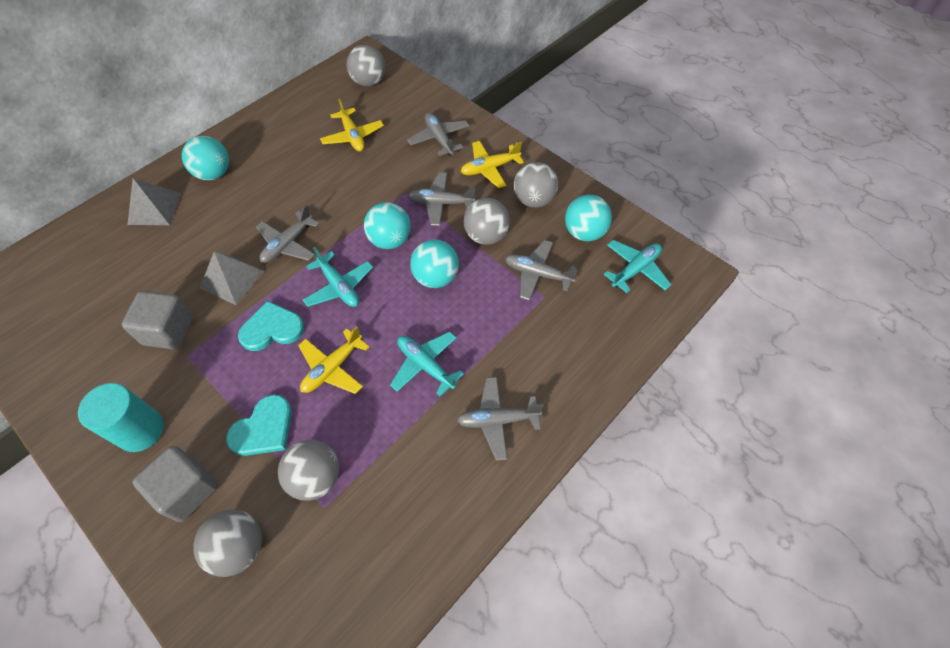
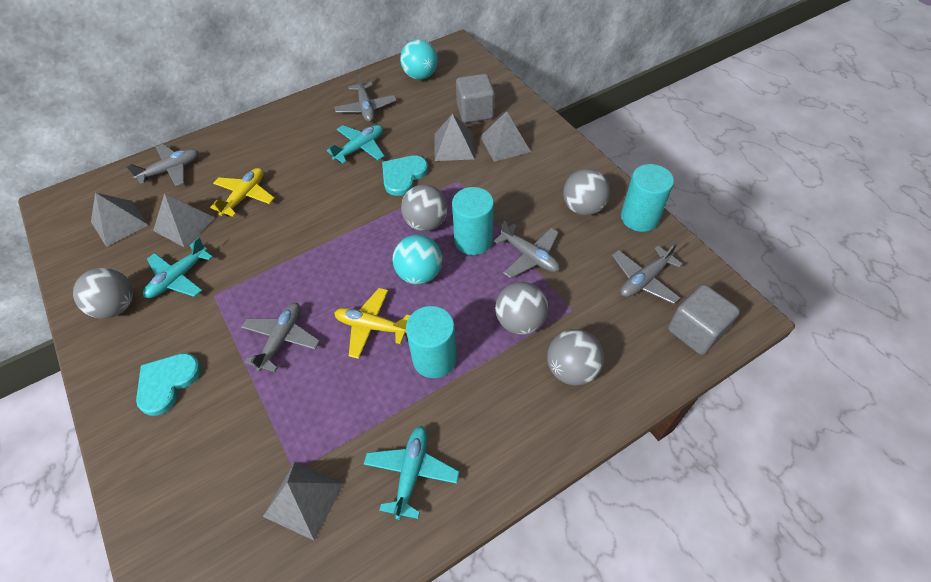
grey pyramid: [128,178,182,225] [200,251,264,305] = 2 -> [91,192,148,247] [153,193,215,247] [263,462,344,540] [434,114,475,161] [480,111,531,162] = 5
turquoise ball: [182,136,229,180] [364,202,411,249] [410,239,459,288] [565,195,612,241] = 4 -> [392,235,442,284] [400,39,438,80] = 2
turquoise cylinder: [78,383,164,452] = 1 -> [406,306,457,378] [452,187,494,255] [621,164,674,232] = 3
yellow plane: [298,326,370,394] [320,98,384,152] [461,141,524,188] = 3 -> [210,168,275,217] [334,288,411,359] = 2

